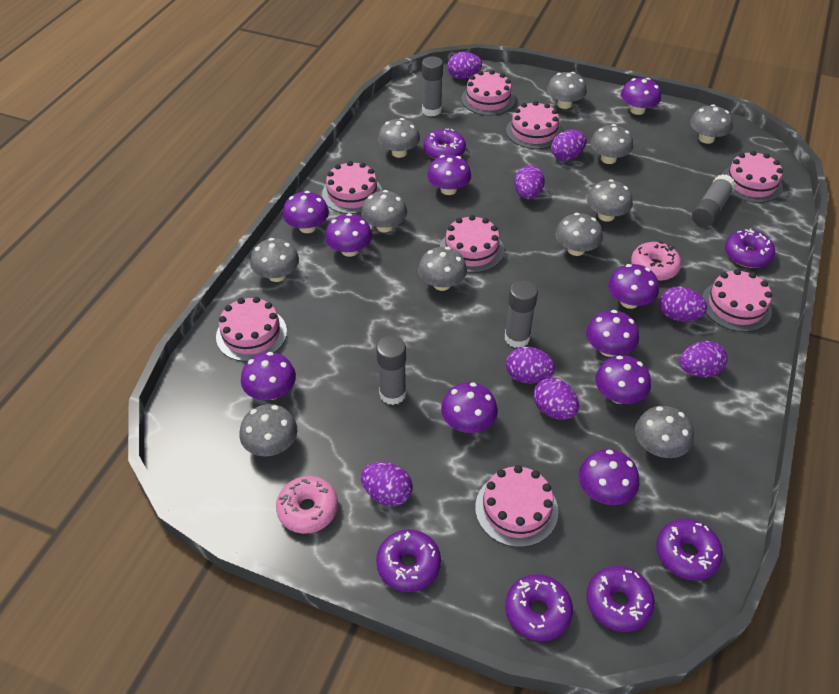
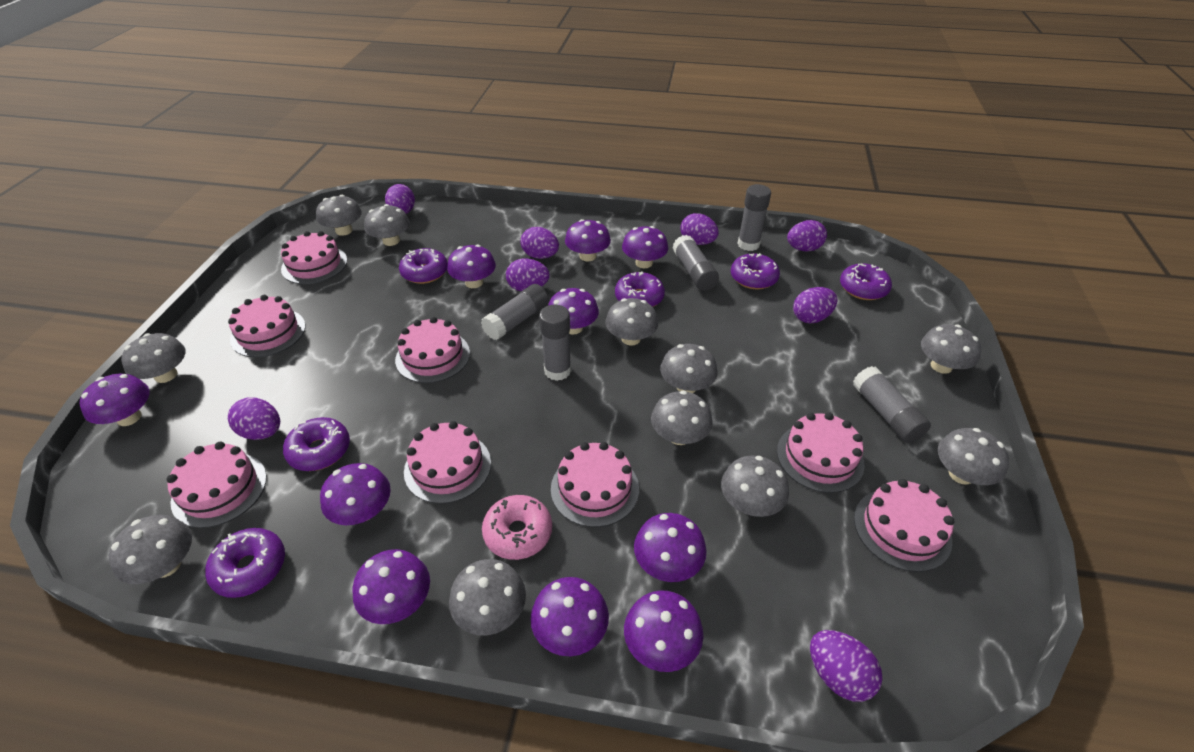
grey glue stick: [376,336,407,405] [422,56,443,116] [505,280,538,348] [692,174,736,227] = 4 -> [481,284,549,340] [539,305,571,381] [672,235,719,291] [737,184,771,251] [853,366,931,443] = 5
pink donut: [276,476,338,534] [631,241,681,281] = 2 -> [482,495,552,560] = 1

